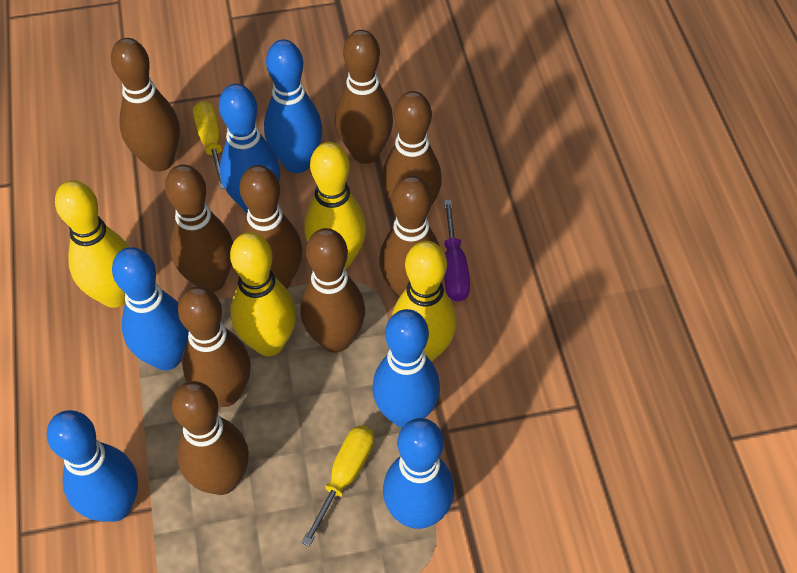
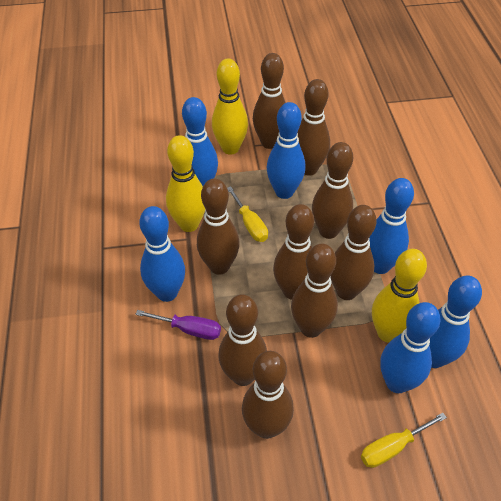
yellow bowling pin: [55,180,129,308] [230,232,296,356] [304,142,366,269] [392,241,456,362] = 4 -> [166,135,206,232] [212,58,248,155] [372,249,427,343] = 3

